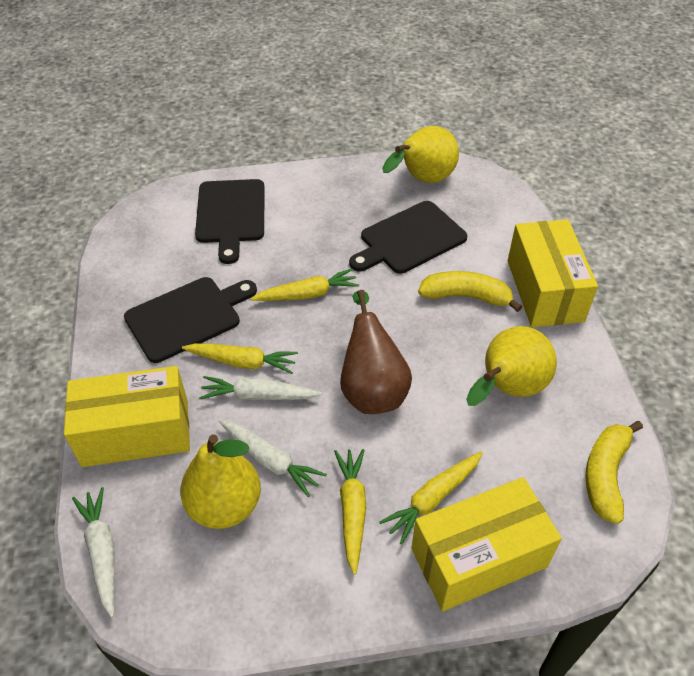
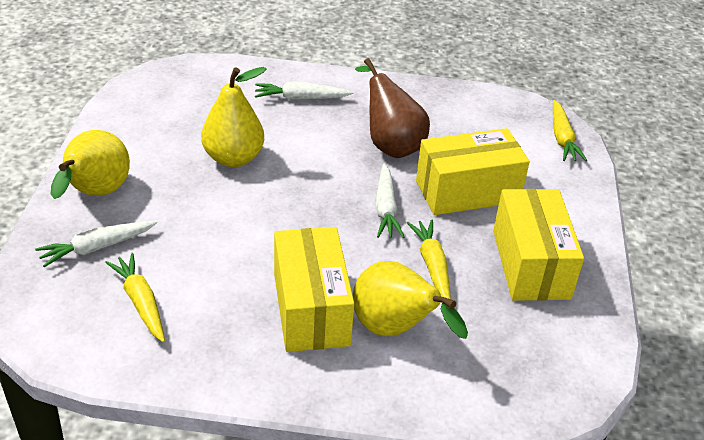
black cutting board: [124,277,257,363] [195,179,265,264] [349,201,467,274] = 3 -> none = 0
yellow banana: [418,271,522,312] [585,421,643,524] = 2 -> none = 0
yellow carrot: [182,343,298,374] [250,268,359,301] [334,449,366,575] [379,451,483,544] = 4 -> [105,253,165,342] [407,219,451,299] [553,100,587,161] = 3

